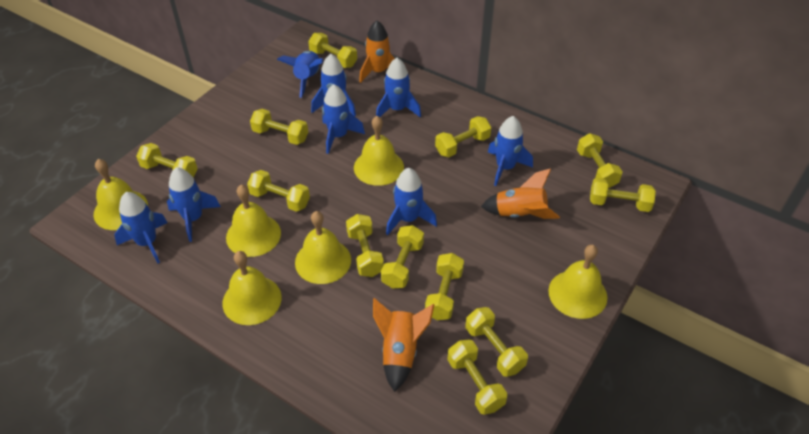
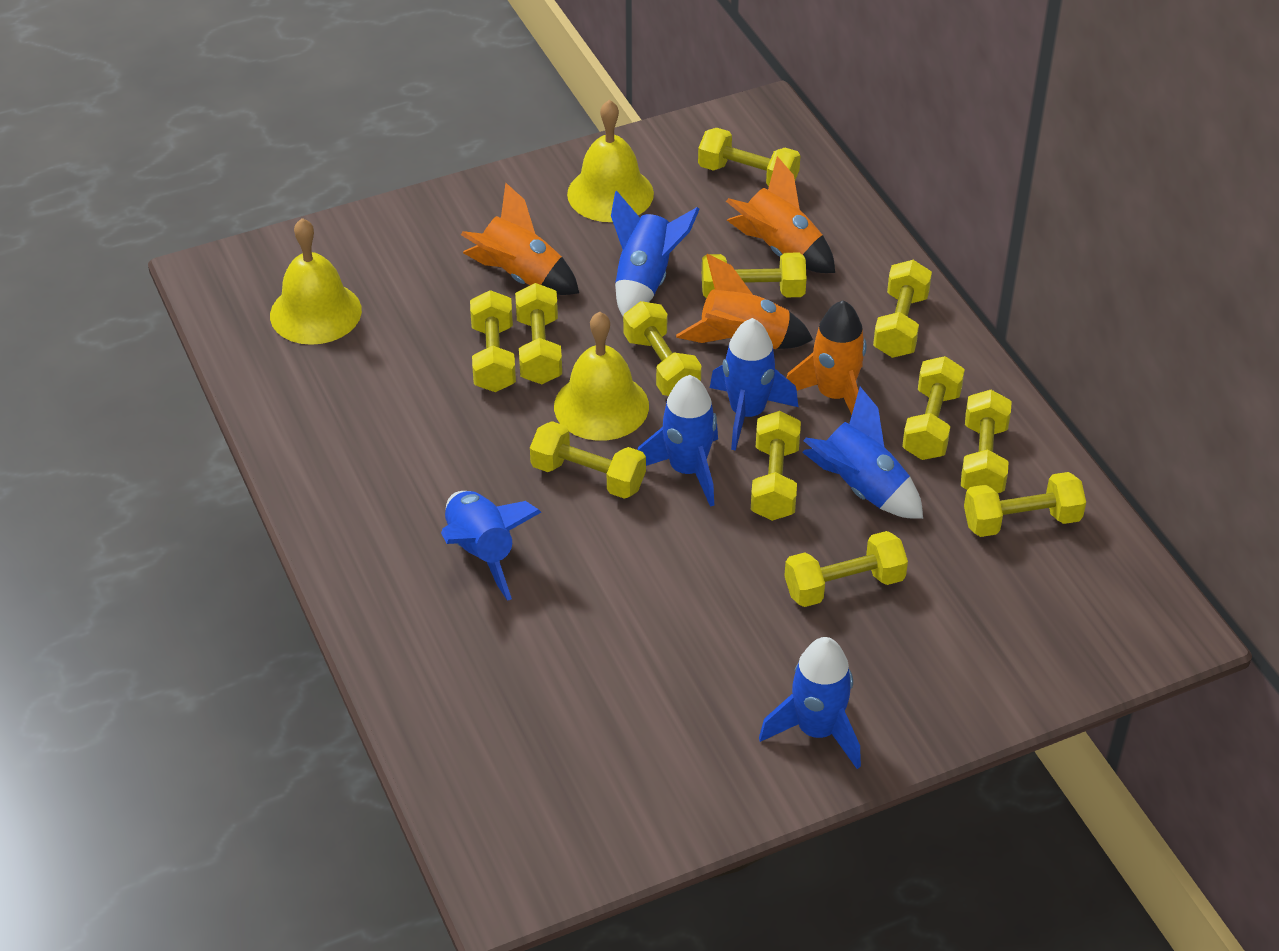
blue rocket: [114,192,168,263] [167,167,221,242] [277,51,323,98] [311,54,356,116] [322,84,365,154] [376,58,421,117] [386,168,437,235] [488,116,533,186] = 8 -> [441,491,541,601] [611,191,700,316] [638,375,718,507] [710,318,798,451] [759,637,861,769] [802,387,923,519] = 6
orange rocket: [359,20,395,83] [373,298,434,392] [481,168,560,219] = 3 -> [461,183,579,295] [676,254,813,349] [726,156,835,273] [787,300,867,415] = 4
yellow bell: [94,159,148,230] [222,251,282,325] [226,185,281,257] [295,211,351,284] [354,116,404,186] [548,245,607,319] = 6 -> [270,218,362,345] [554,312,649,441] [567,100,654,222] = 3

